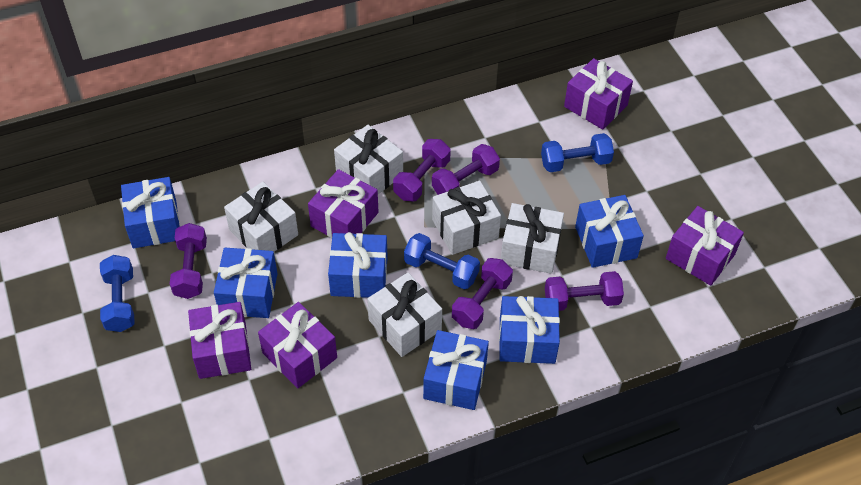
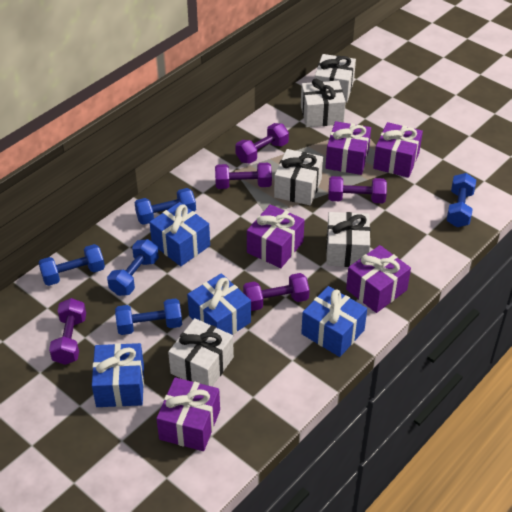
blue dumbbell: [100,255,135,332] [404,233,480,289] [541,133,614,172] = 3 -> [38,244,105,286] [107,239,159,296] [115,298,182,335] [134,188,196,225] [447,173,476,227] = 5
blue gift: [121,177,180,248] [214,248,278,318] [328,232,388,298] [423,330,489,410] [499,296,560,364] [575,195,644,268] = 6 -> [92,343,144,407] [149,202,210,266] [187,273,251,335] [301,286,367,357] = 4

